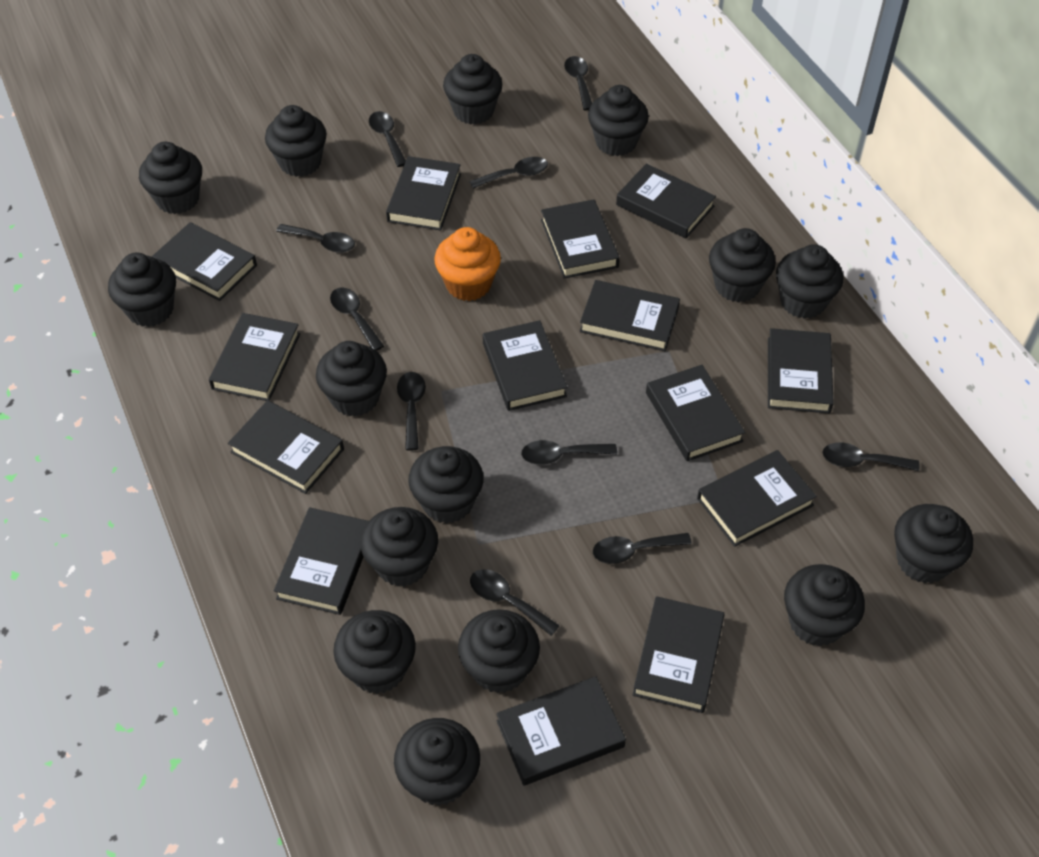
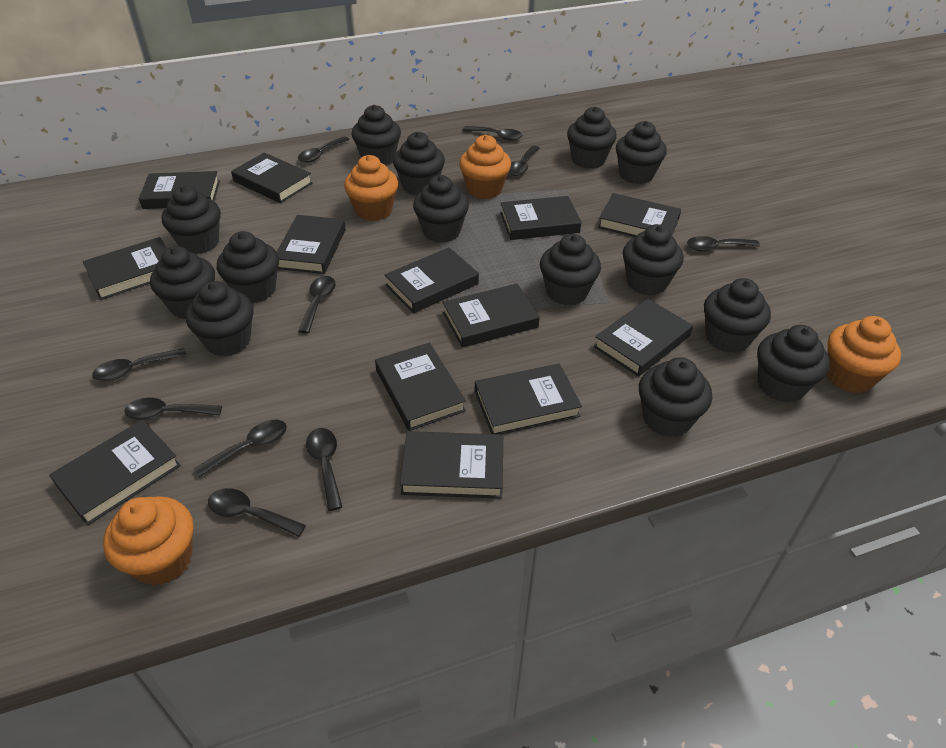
black book: [152,222,257,301] [209,313,300,401] [228,400,344,494] [274,507,369,615] [386,156,461,231] [483,320,567,411] [496,676,626,786] [541,199,620,279] [580,280,680,351] [616,164,716,238] [633,596,725,713] [646,365,745,461] [697,450,817,547] [768,328,834,414] = 14 -> [49,420,181,526] [83,237,167,300] [139,171,220,209] [231,153,313,203] [277,215,345,274] [375,342,466,431] [385,247,479,313] [400,431,503,499] [443,284,540,348] [475,363,582,434] [500,196,581,240] [594,299,693,377] [598,193,681,237] = 13
black cupcake: [108,253,176,327] [139,142,202,214] [265,105,327,177] [316,341,387,417] [333,610,416,694] [361,507,438,587] [394,718,480,806] [408,446,484,524] [443,54,502,125] [458,609,540,693] [588,85,649,156] [709,228,776,302] [776,244,843,319] [784,564,865,646] [894,504,973,583] = 15 -> [150,246,215,319] [162,186,221,254] [186,281,254,357] [217,231,279,303] [351,105,401,166] [393,132,445,196] [413,175,469,243] [540,234,601,306] [567,107,617,169] [616,121,667,184] [623,224,684,295] [639,357,712,437] [704,278,771,353] [757,325,830,403] = 14
orange cupcake: [434,227,501,301] = 1 -> [103,496,194,586] [344,155,398,221] [459,135,511,199] [827,316,901,393] = 4

